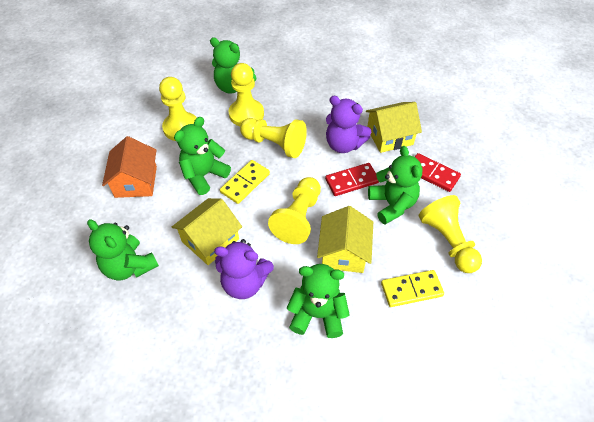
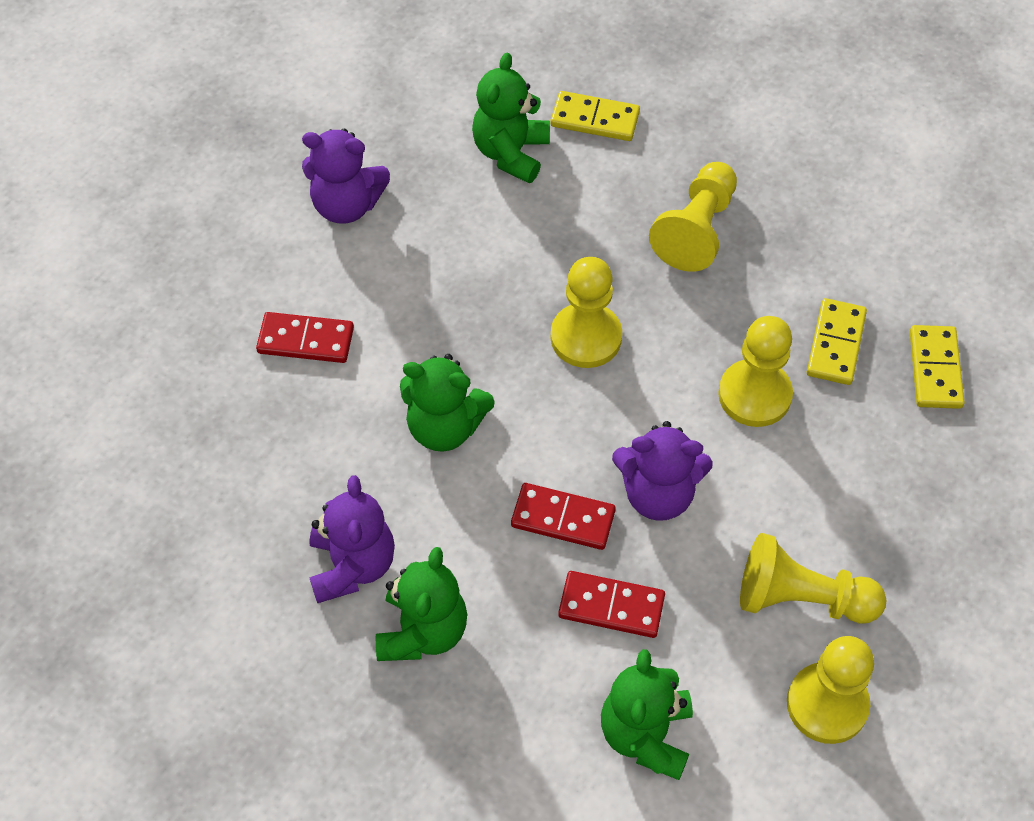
green teddy bear: [87,219,159,280] [174,117,231,195] [210,37,257,94] [287,264,350,338] [368,146,422,224] = 5 -> [376,547,467,661] [400,354,495,452] [472,52,550,183] [601,649,693,780] = 4
orange house: [102,136,157,198] = 1 -> none = 0
purple teddy bear: [214,239,274,299] [326,96,371,153] = 2 -> [302,129,390,224] [309,475,395,603] [612,421,713,521] = 3
red domino: [325,163,379,196] [415,153,461,192] = 2 -> [256,312,354,363] [511,483,616,550] [558,571,665,638] = 3
yellow domino: [220,160,270,204] [381,270,444,307] = 2 -> [551,91,640,141] [807,298,867,385] [910,325,965,409] = 3
yellow house: [172,198,242,265] [317,206,373,273] [366,102,422,153] = 3 -> none = 0

